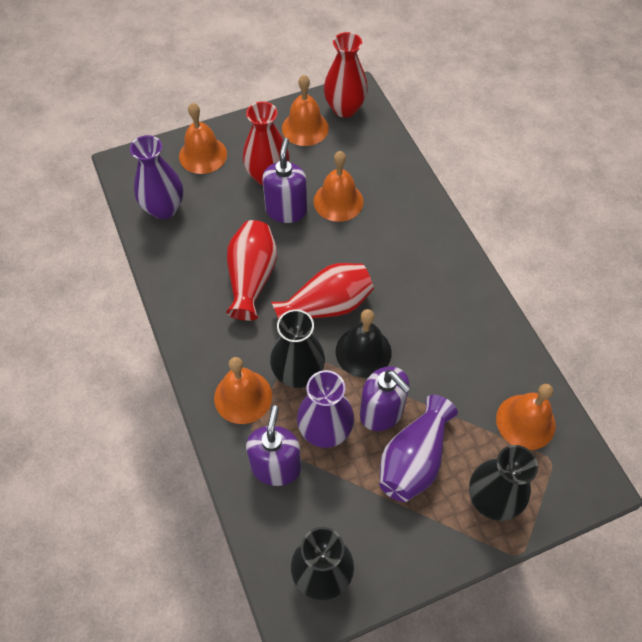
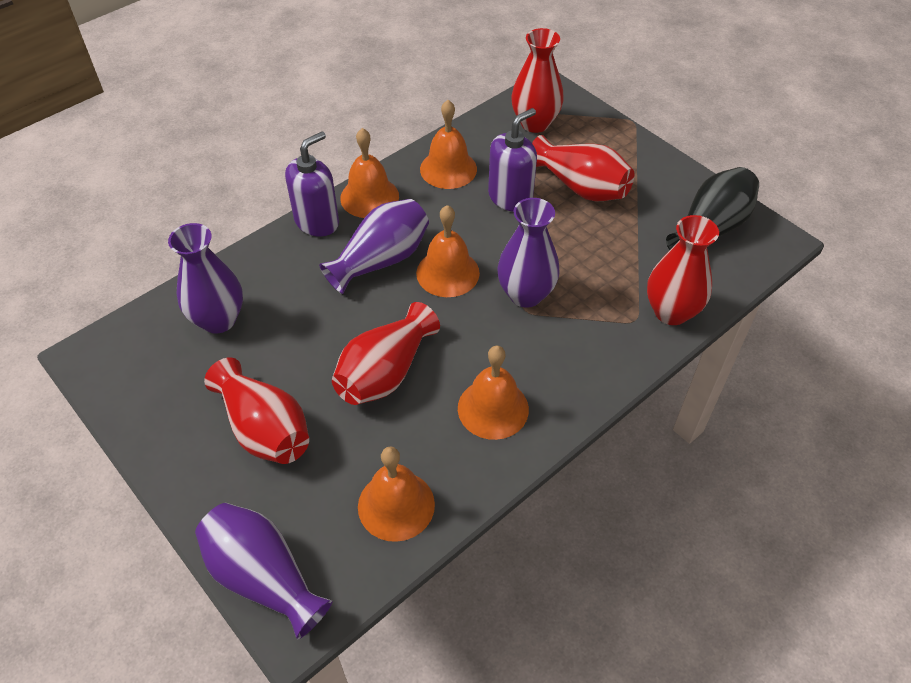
black bell: [336,309,392,378] = 1 -> none = 0
black vase: [270,309,325,388] [291,527,354,600] [469,445,538,521] = 3 -> [666,167,759,250] = 1
purple soap dispenser: [246,405,301,486] [262,138,307,223] [360,366,411,431] = 3 -> [285,131,339,237] [488,108,537,212] = 2
purple vase: [130,135,183,219] [297,370,354,448] [380,395,458,502] = 3 -> [168,223,243,334] [195,503,333,640] [319,199,429,294] [497,198,560,308] = 4
red vase: [226,220,277,321] [243,101,290,185] [271,263,374,319] [324,32,368,118] = 4 -> [204,357,309,464] [332,302,440,405] [511,28,564,133] [532,135,635,202] [647,215,719,325] = 5

